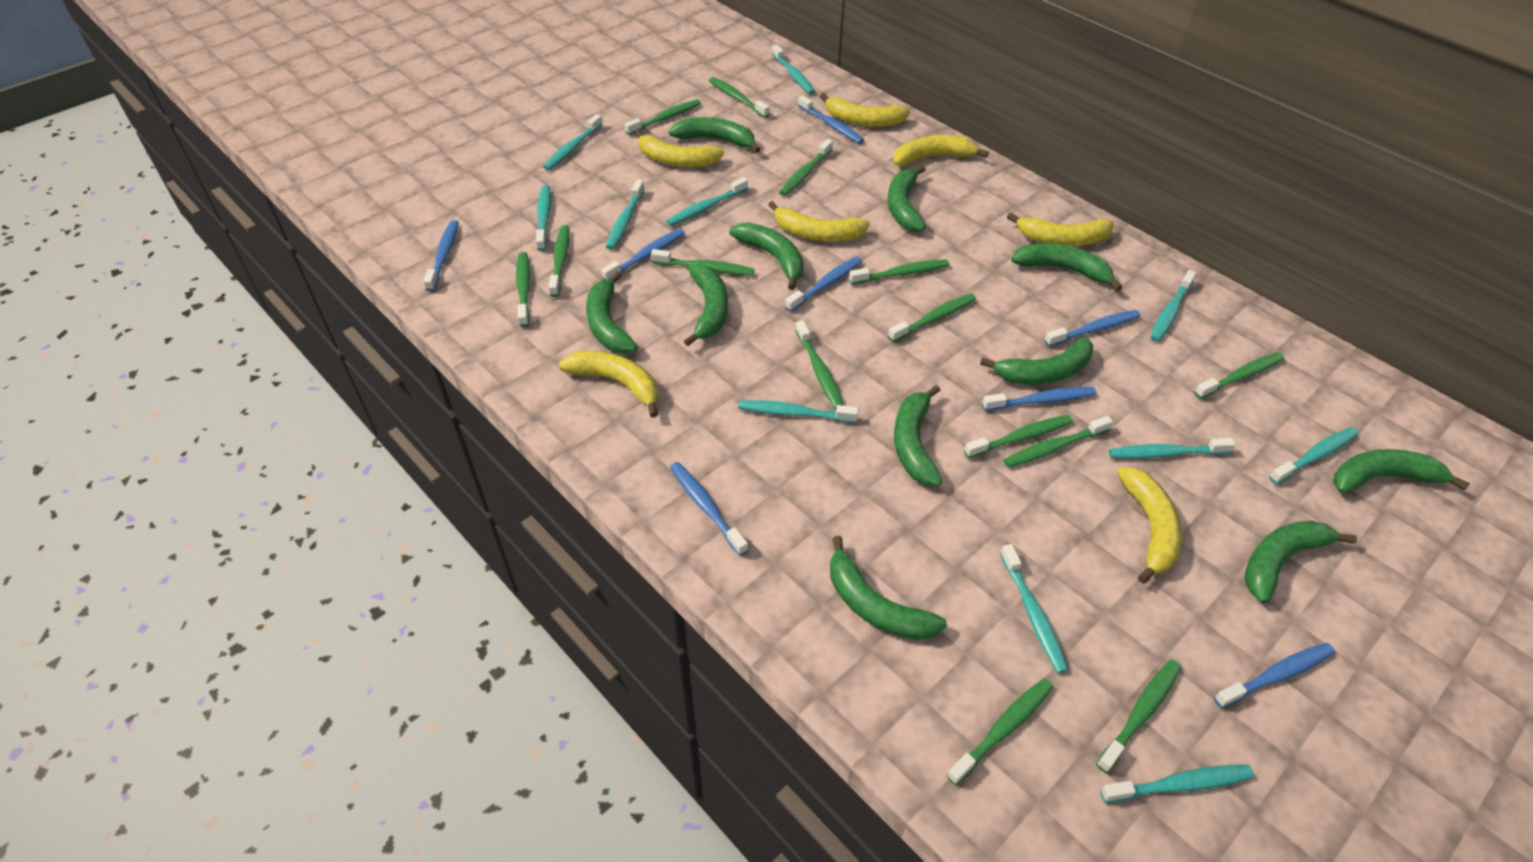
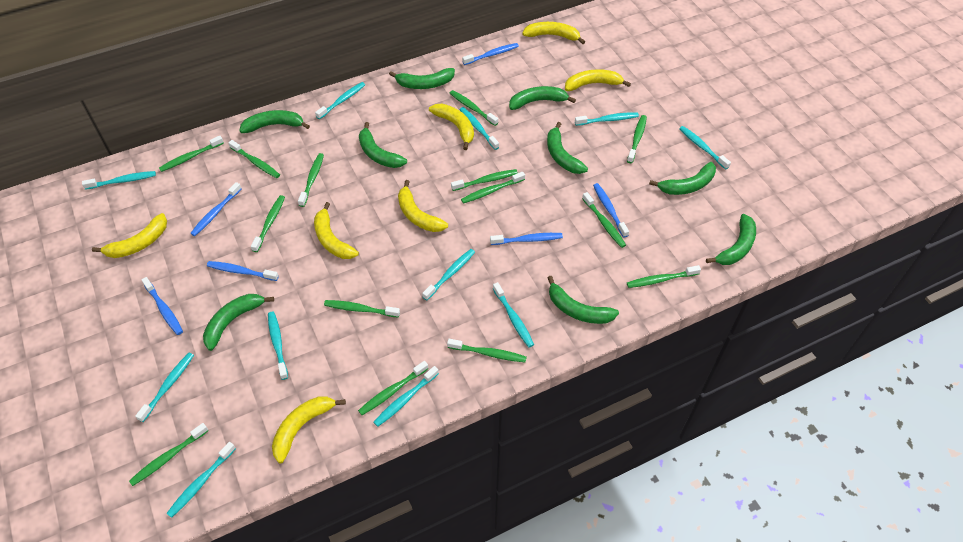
blue toothbrush: [423,220,459,291] [601,229,685,280] [670,462,748,556] [785,256,862,312] [798,95,864,144] [982,387,1096,411] [1044,310,1140,347] [1214,643,1335,708] = 8 -> [142,277,183,335] [190,182,242,236] [207,261,279,281] [462,43,519,65] [490,233,563,245] [593,183,629,238] = 6
green banana: [586,271,638,354] [669,117,761,153] [684,264,728,346] [730,223,804,290] [830,536,947,640] [888,165,926,232] [894,385,943,486] [980,337,1094,385] [1011,243,1122,291] [1245,520,1357,603] [1333,449,1470,494] = 11 -> [203,294,274,351] [239,110,310,133] [359,122,407,168] [389,68,455,89] [509,86,576,110] [547,122,588,174] [547,276,619,324] [649,162,716,195] [706,214,756,265] = 9

